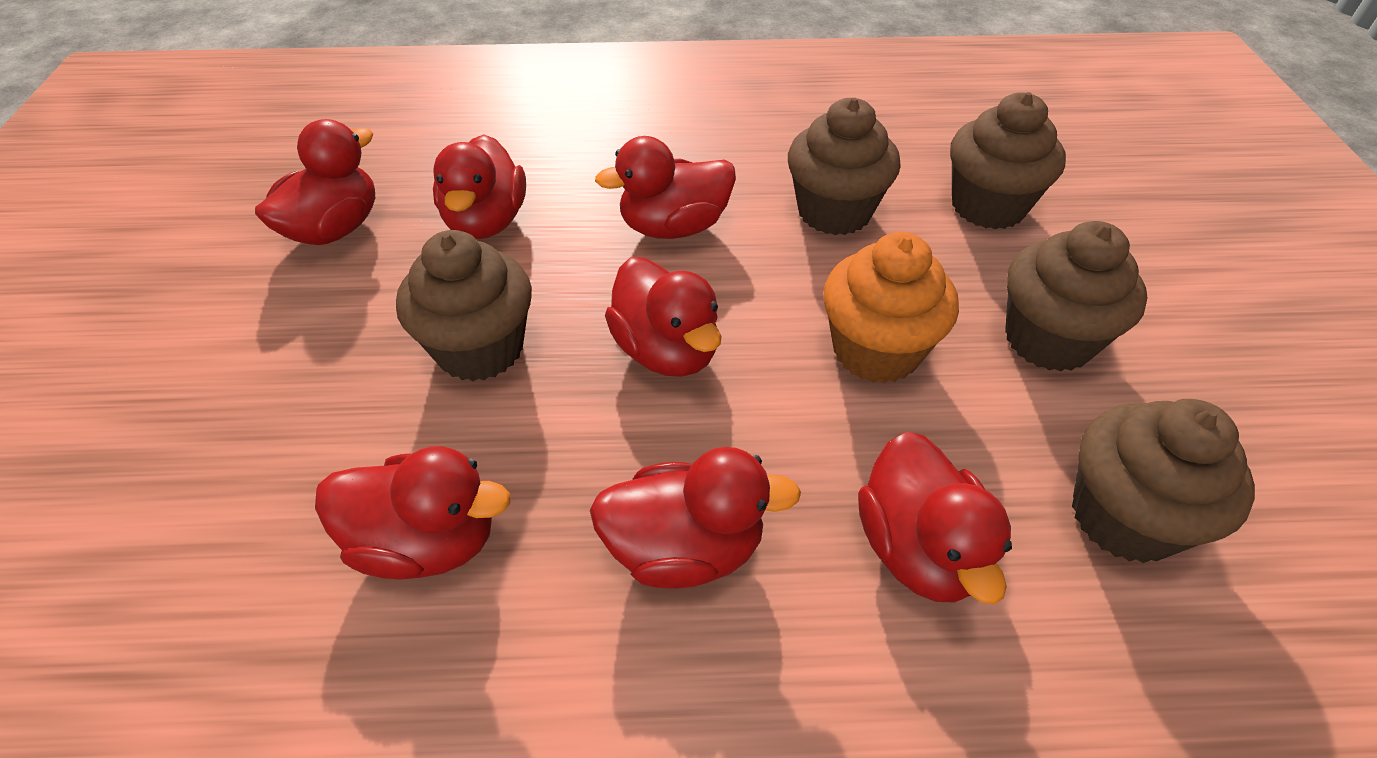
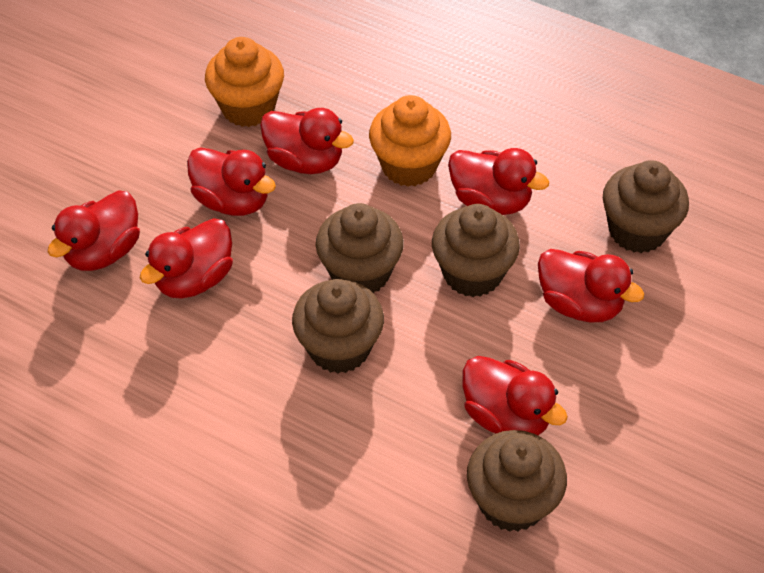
orange cupcake: [823,232,959,384] = 1 -> [205,37,284,127] [369,95,451,187] = 2

